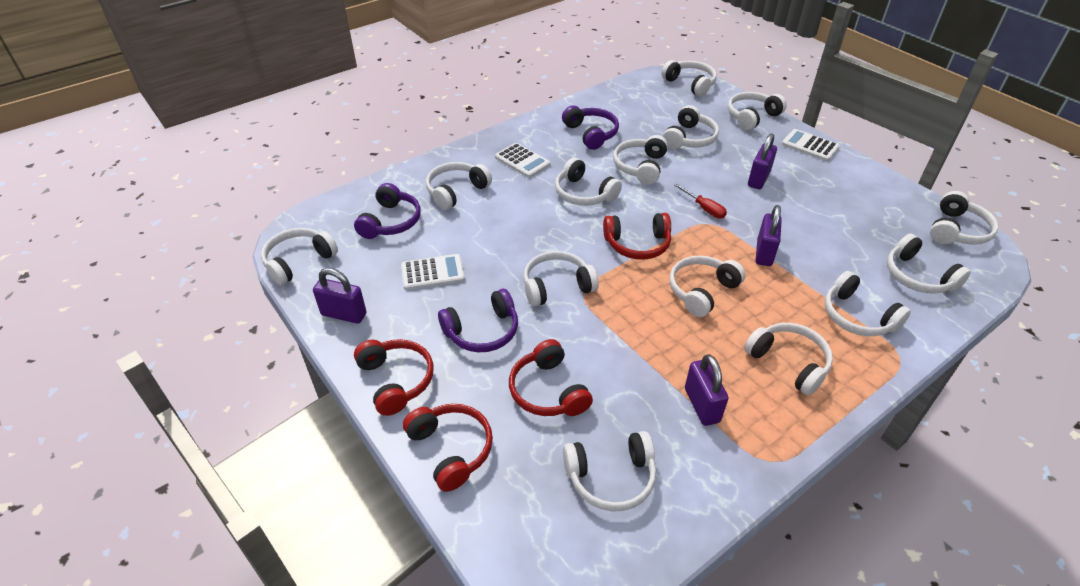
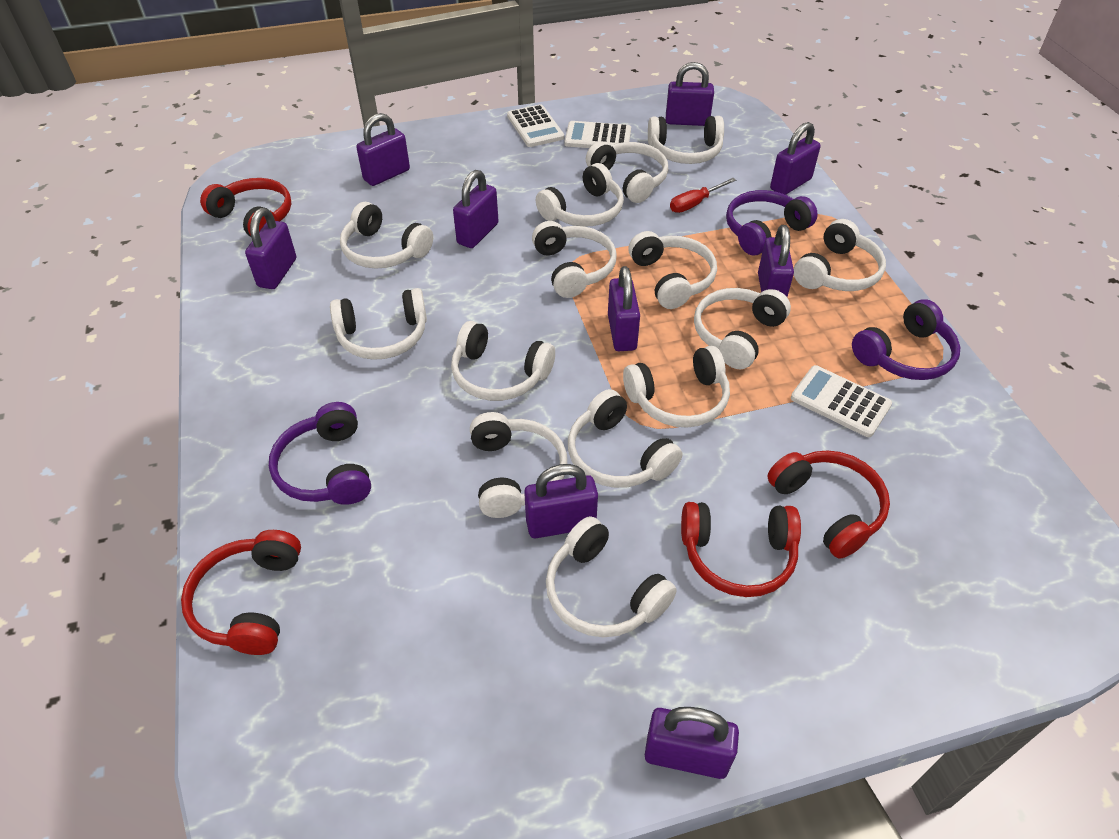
purple padlock: [313,268,367,324] [685,354,729,426] [748,134,777,189] [755,205,782,266] = 4 -> [245,208,296,289] [356,113,410,186] [453,170,499,248] [524,464,598,538] [608,266,640,351] [645,707,739,779] [666,62,714,126] [758,225,794,297] [770,122,821,195] = 9

